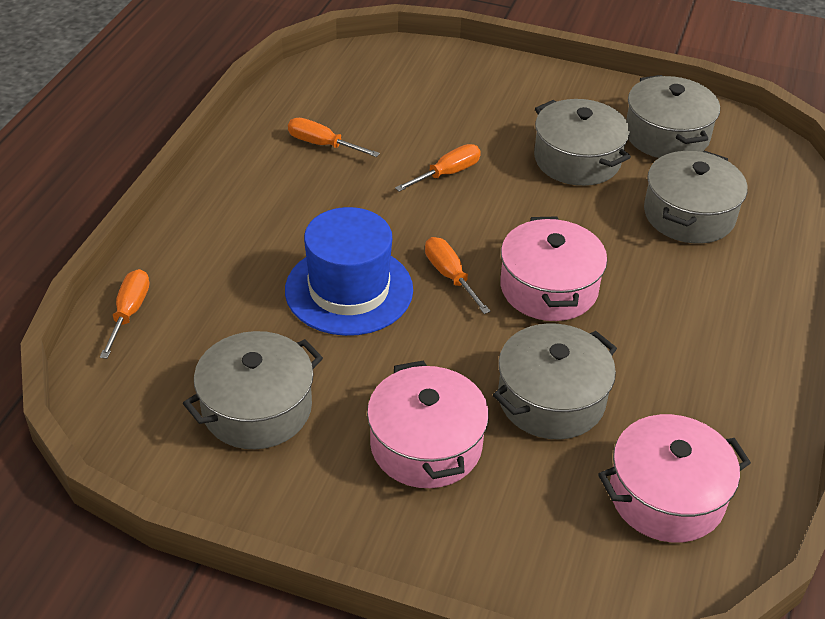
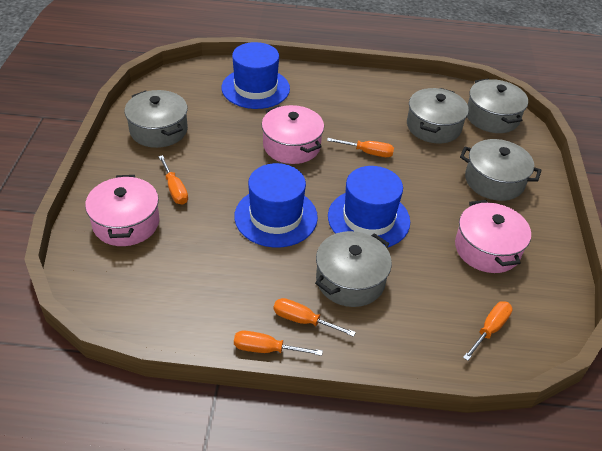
blue hat: [285,207,413,336] = 1 -> [222,42,290,109] [234,163,318,247] [328,166,410,247] = 3
orange screwdriver: [100,269,149,359] [288,118,380,157] [395,144,481,192] [425,237,491,314] = 4 -> [158,155,188,205] [234,330,323,356] [274,298,356,337] [327,138,394,157] [463,301,513,361] = 5

